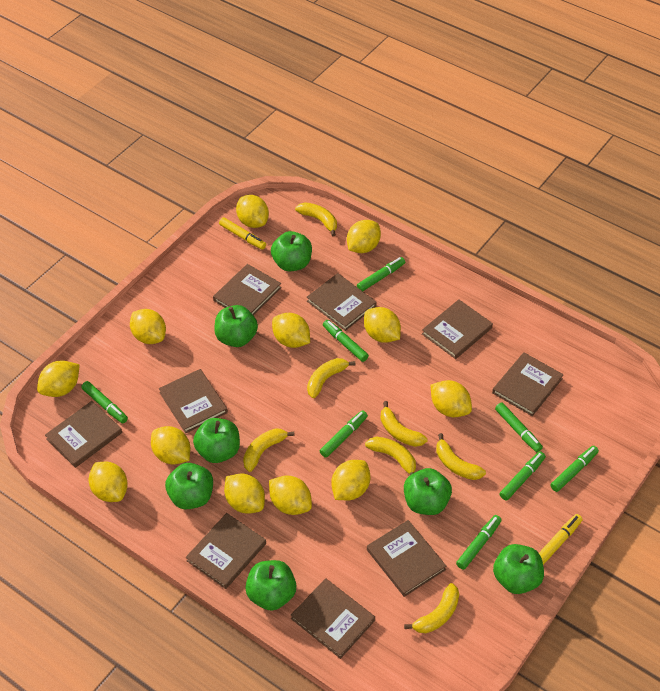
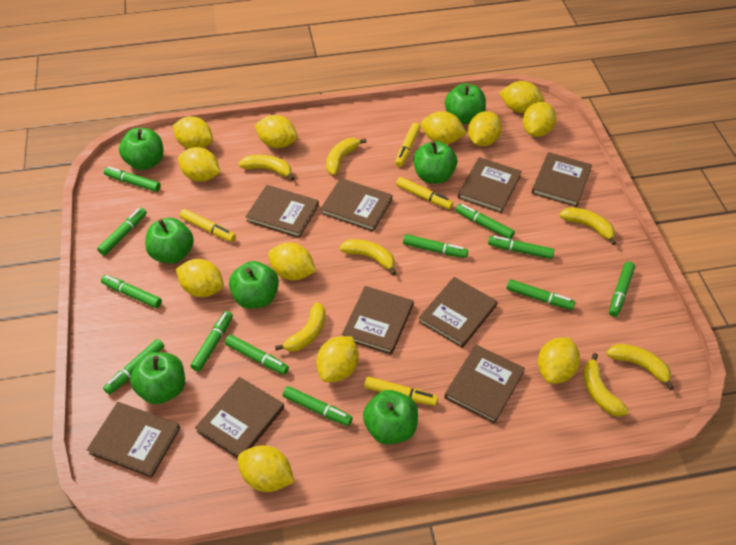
green marker: [81,381,128,423] [320,410,368,458] [323,320,369,362] [357,257,405,291] [456,515,502,570] [495,402,543,452] [500,451,546,501] [550,446,599,492] = 8 -> [97,207,147,255] [101,275,162,308] [103,339,164,395] [104,167,161,192] [190,311,233,372] [225,335,289,375] [283,386,353,426] [403,234,468,258] [456,204,515,239] [488,236,554,259] [507,279,575,310] [609,262,635,317] = 12
yellow marker: [219,217,266,250] [539,514,583,565] = 2 -> [180,209,236,242] [364,376,438,406] [395,123,421,167] [396,177,453,209] = 4

